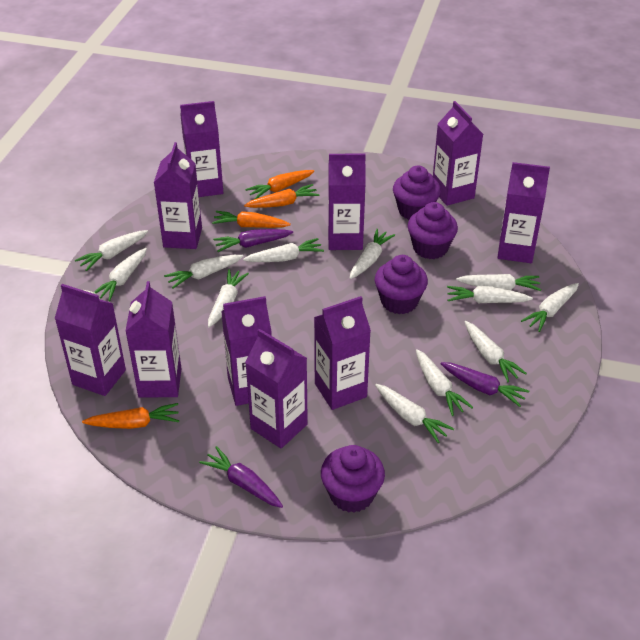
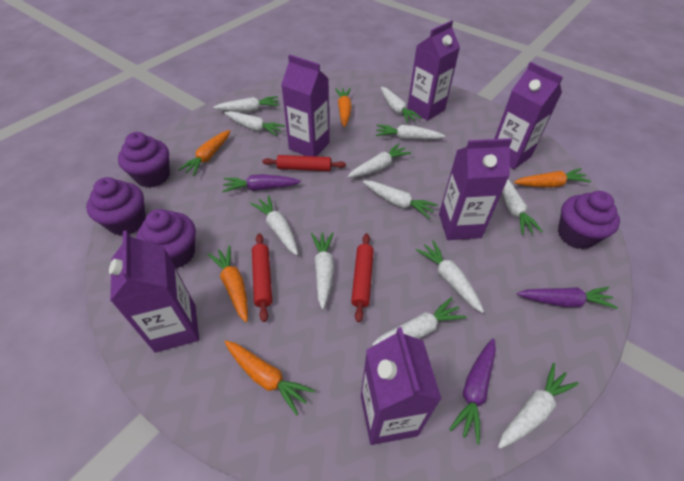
orange carrot: [82,403,179,429] [212,211,291,228] [244,184,320,208] [245,170,314,199] = 4 -> [178,130,230,176] [208,245,248,322] [225,341,315,416] [335,88,352,127] [514,168,591,188] = 5
purple carton: [55,284,126,396] [125,281,182,398] [154,142,202,249] [180,101,223,197] [221,296,272,406] [245,329,308,448] [314,296,371,410] [328,154,366,250] [433,101,483,206] [497,162,550,263] = 10 -> [109,230,199,353] [281,54,330,157] [361,327,442,445] [407,20,460,121] [439,138,512,240] [494,62,563,169] = 6
red rolling pin: none = 0 -> [252,233,272,322] [262,155,346,171] [351,234,374,322] = 3

